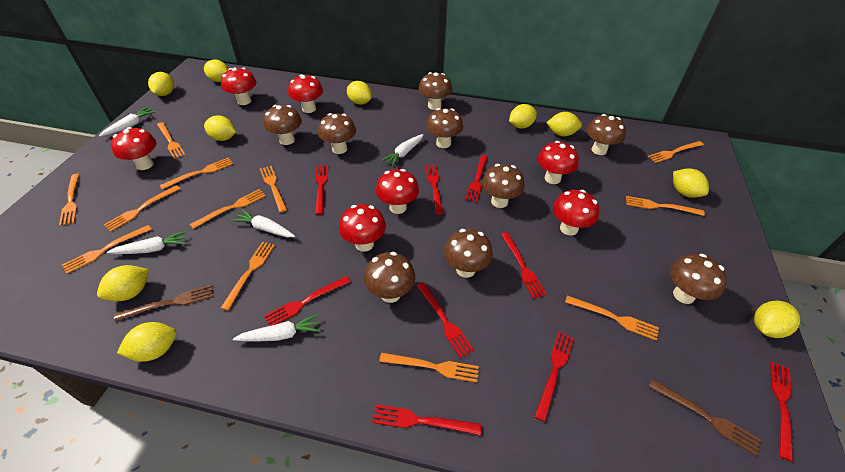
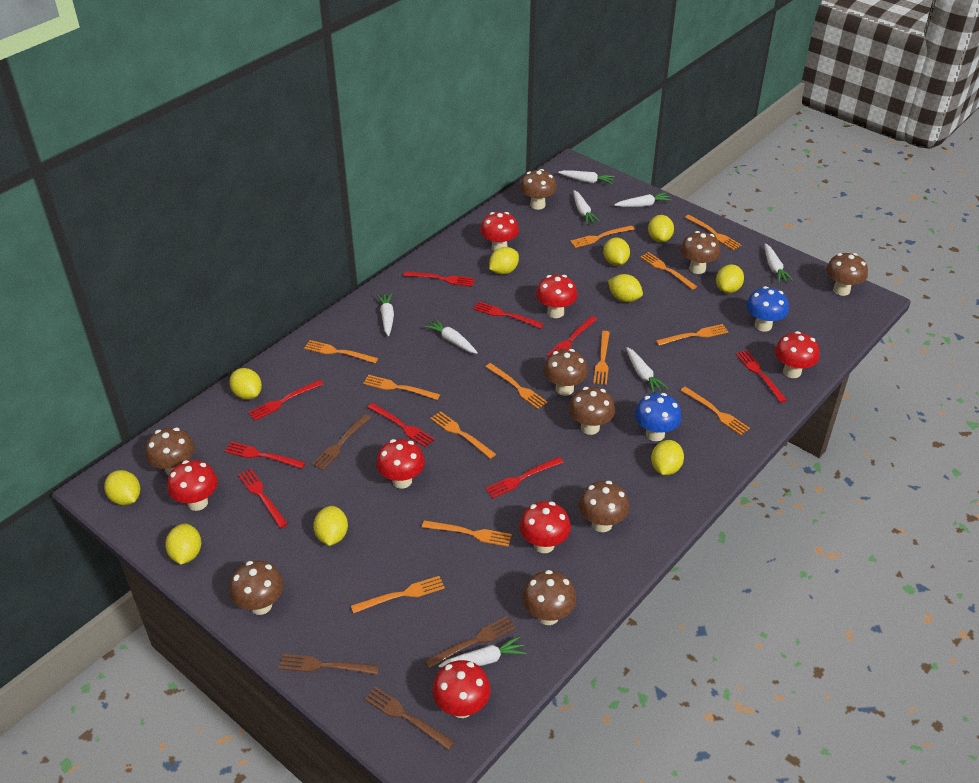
blue mushroom: none = 0 -> [635,393,682,441] [746,286,789,332] = 2
brown fork: [114,285,213,321] [649,379,762,456] = 2 -> [279,654,379,675] [312,414,371,470] [364,686,455,750] [425,616,516,669] = 4
white carrot: [99,107,155,137] [107,231,186,254] [231,210,295,237] [233,314,321,342] [381,134,424,166] = 5 -> [376,293,394,336] [424,319,478,354] [438,636,527,668] [558,170,615,184] [573,190,600,224] [614,192,672,207] [626,347,668,394] [764,243,794,283] = 8

